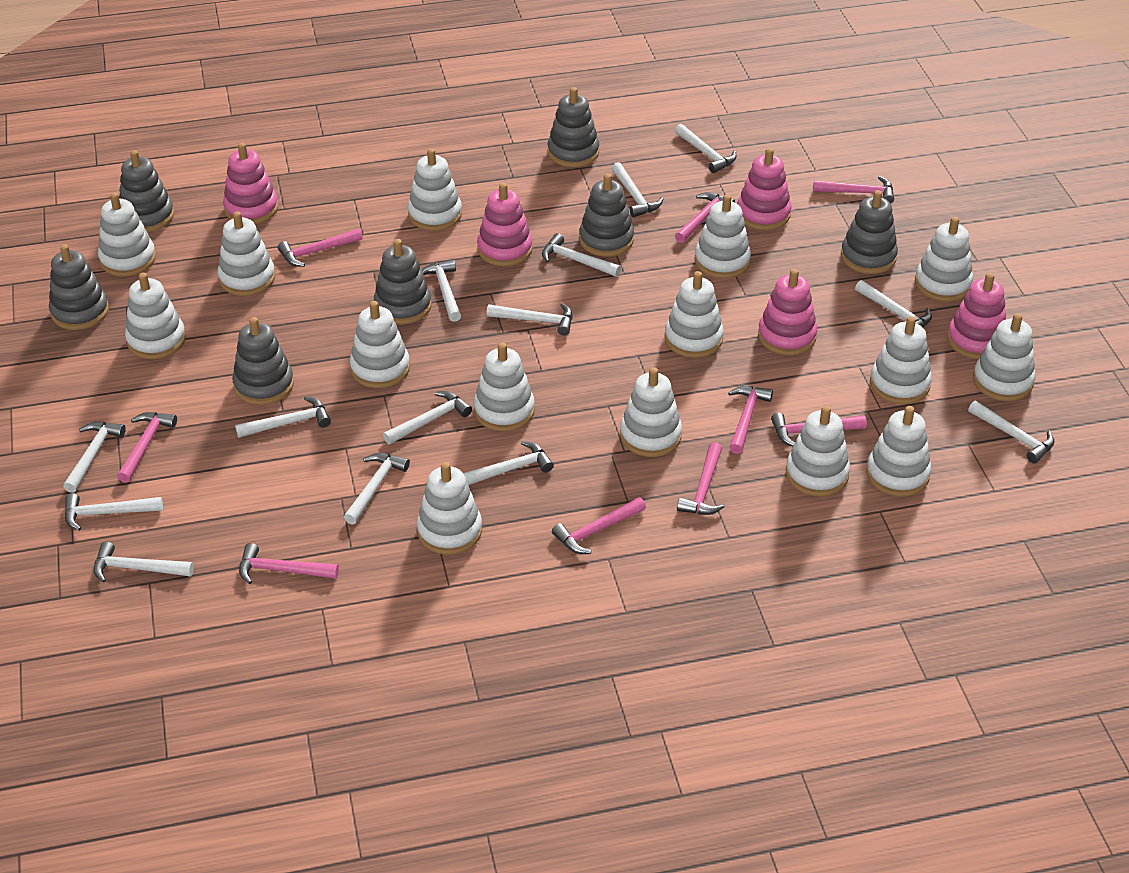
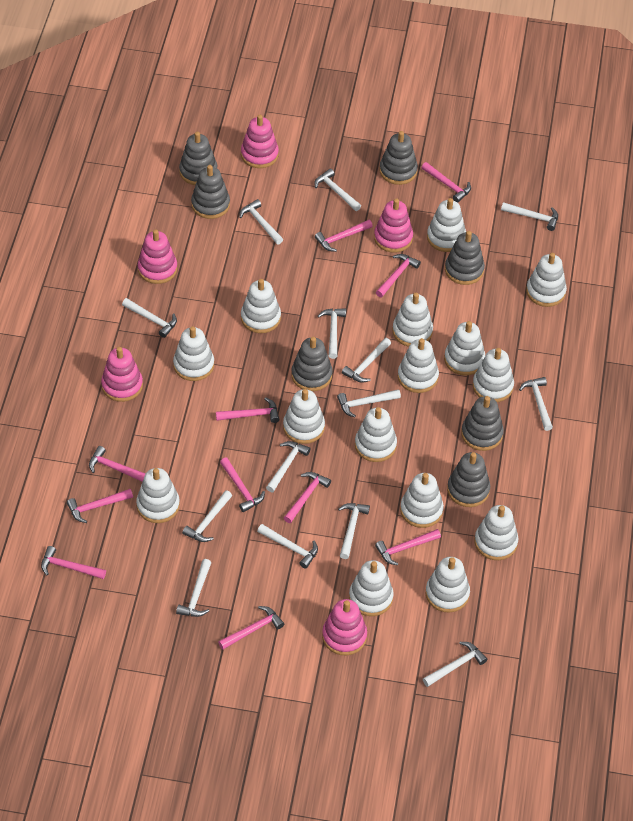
pink hammer: [117,412,177,483] [239,543,339,584] [278,229,363,267] [552,497,646,554] [675,192,735,243] [677,442,725,515] [728,386,773,454] [771,413,867,446] [813,176,894,203] = 9 -> [41,546,106,579] [67,489,133,523] [89,446,146,482] [216,397,279,423] [218,606,284,650] [220,458,265,512] [284,472,331,523] [315,220,373,252] [375,529,441,565] [376,254,421,297] [421,162,471,203] = 11

